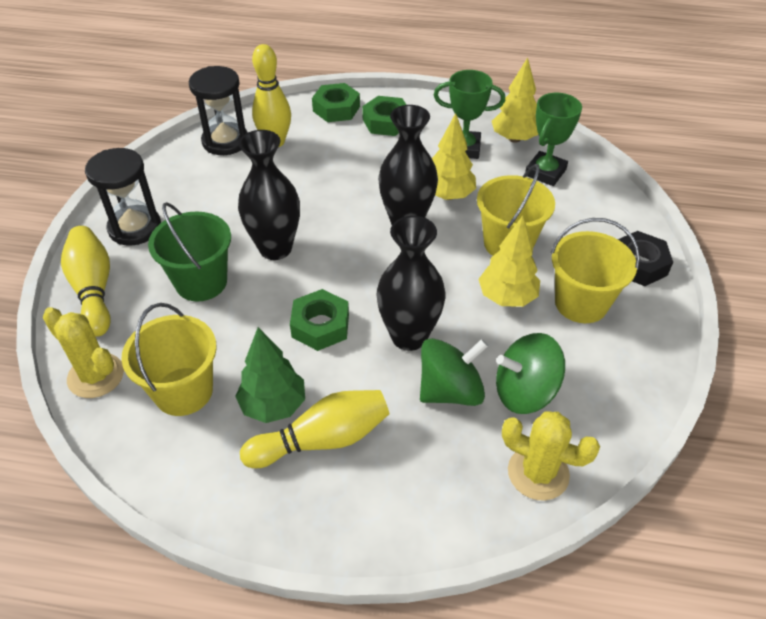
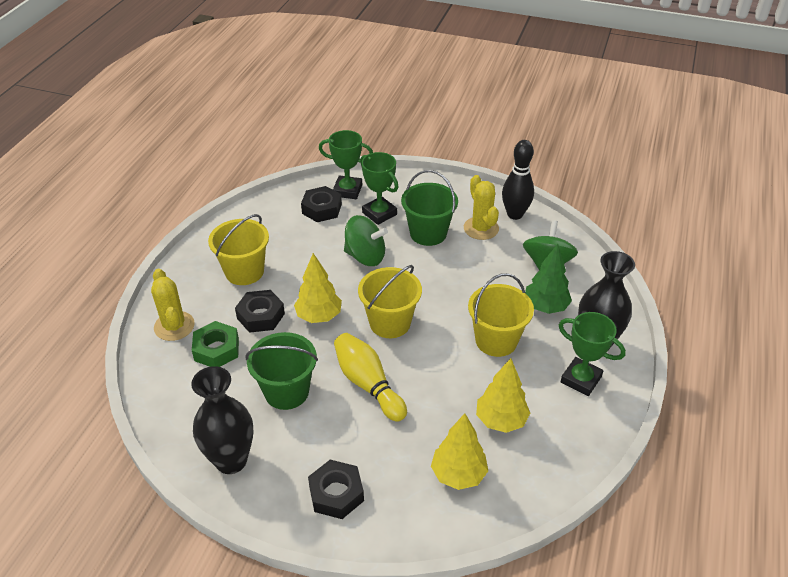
black bowling pin: none = 0 -> [502,140,534,220] = 1
black hourglass: [85,148,161,246] [189,66,248,155] = 2 -> none = 0
black nut: [618,231,673,286] = 1 -> [235,290,285,333] [301,186,342,222] [308,460,364,519] = 3
black vase: [238,130,300,260] [377,216,445,351] [378,105,438,225] = 3 -> [191,366,254,474] [578,251,635,349] = 2
green bucket: [148,202,231,301] = 1 -> [245,332,318,410] [401,170,458,246] = 2
green nut: [290,289,349,351] [312,83,360,122] [362,96,406,136] = 3 -> [192,321,239,367] = 1
green trophy: [434,70,505,159] [525,93,582,186] = 2 -> [319,130,373,199] [360,152,398,225] [559,312,626,396] = 3
yellow bowling pin: [61,226,111,337] [240,390,389,468] [252,44,291,147] = 3 -> [334,333,407,422] = 1

